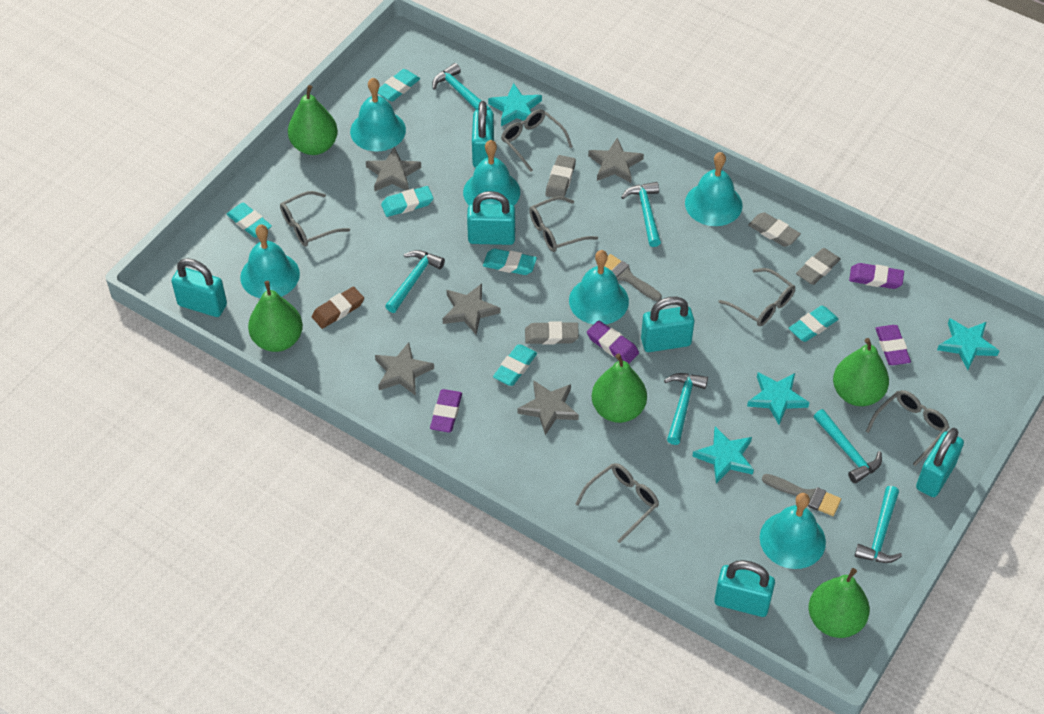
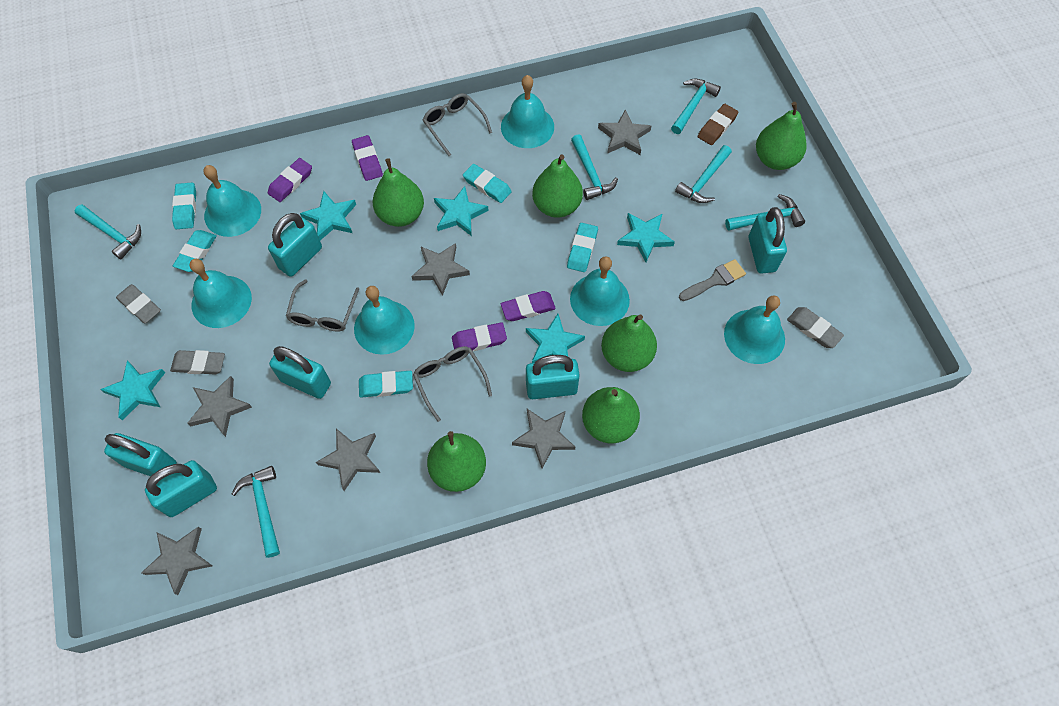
green pear: [248,281,303,352] [288,85,338,155] [592,354,647,423] [809,568,870,638] [833,338,889,406] = 5 -> [372,158,424,227] [427,431,486,492] [532,155,583,218] [582,387,640,443] [601,314,657,372] [756,102,807,170] = 6
grey brush: [604,254,662,302] [762,474,841,516] = 2 -> [679,259,746,301] = 1
grey eraser: [525,321,579,345] [545,155,576,198] [748,212,801,247] [796,248,841,285] = 4 -> [116,284,161,323] [170,350,225,374] [787,307,844,348] = 3
grey glasses: [280,191,350,247] [501,109,573,172] [529,197,598,252] [575,463,659,543] [719,268,795,326] [866,390,949,466] = 6 -> [286,279,359,332] [413,346,492,422] [423,93,492,156] = 3
grey star: [366,147,421,191] [375,342,434,396] [443,284,501,335] [517,381,579,435] [588,138,644,183] = 5 -> [141,527,212,595] [187,376,252,437] [316,429,380,491] [411,243,470,296] [512,409,575,469] [598,110,651,155] = 6
turquoise eraser: [226,203,272,238] [378,69,420,101] [381,186,434,217] [483,248,537,275] [493,344,537,386] [789,306,838,342] = 6 -> [172,183,196,229] [173,230,217,272] [359,371,413,398] [463,164,512,203] [567,223,598,272] = 5
turquoise star: [488,83,542,126] [692,426,754,484] [747,372,810,425] [937,318,999,370] = 4 -> [100,360,166,421] [300,191,356,240] [434,186,489,236] [526,314,585,363] [617,213,675,262] = 5

